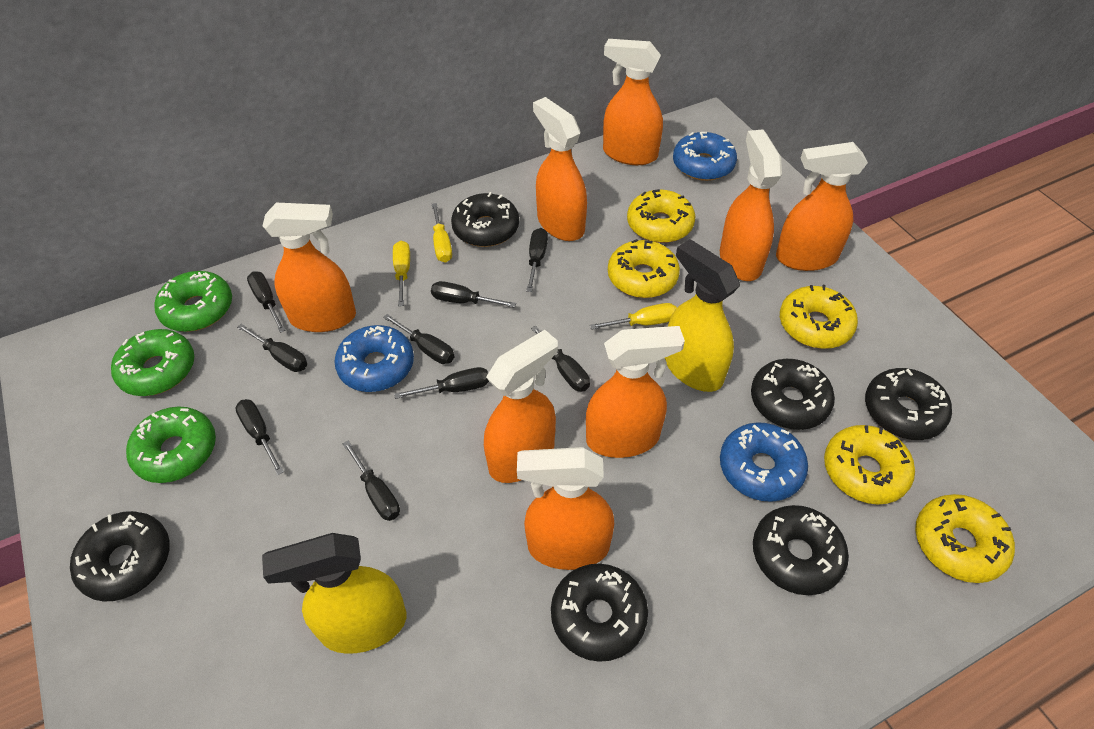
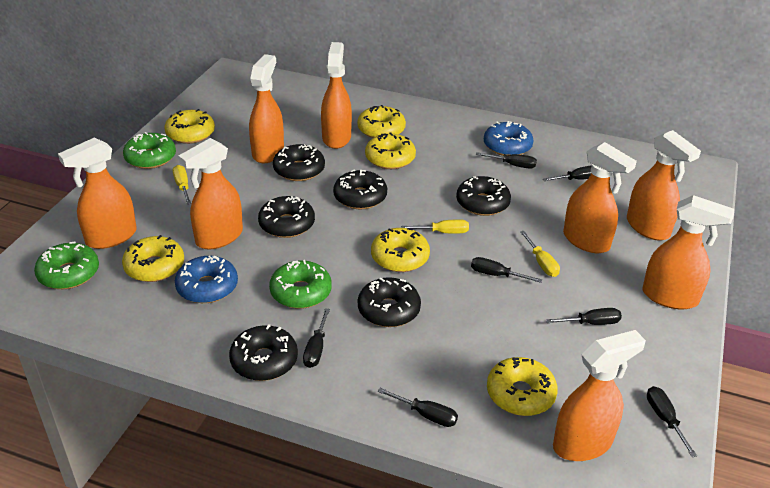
black screwdriver: [235,399,284,475] [237,324,307,372] [247,271,286,333] [343,441,400,521] [383,314,455,364] [394,367,489,399] [431,281,516,308] [526,228,548,292] [531,326,590,392] = 9 -> [303,308,330,368] [378,388,458,427] [471,257,542,283] [476,152,537,169] [543,165,592,181] [546,308,622,325] [647,386,697,457] = 7
blue donut: [334,325,414,392] [673,132,737,181] [720,422,808,502] = 3 -> [175,256,238,303] [484,121,534,156] = 2
yellow donut: [608,239,680,298] [627,189,695,243] [780,285,858,349] [824,425,915,505] [915,494,1015,583] = 5 -> [122,235,184,282] [164,109,215,144] [357,105,406,138] [365,133,416,169] [371,228,430,272] [487,357,558,416] = 6
yellow spray bottle: [262,533,407,654] [665,239,740,392] = 2 -> none = 0

